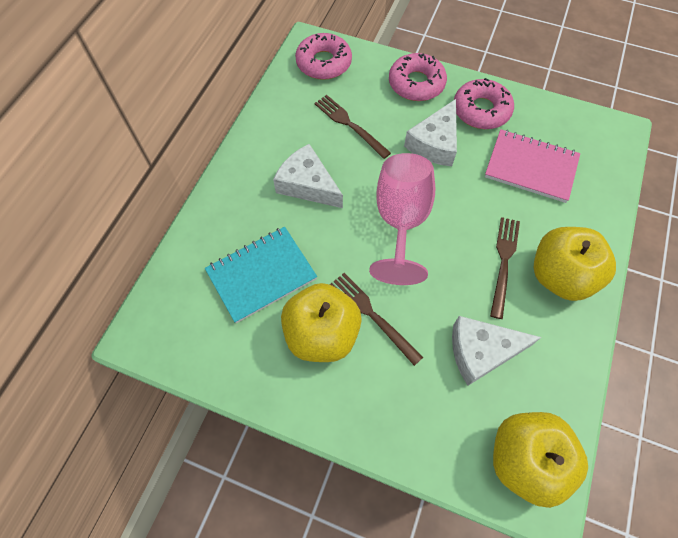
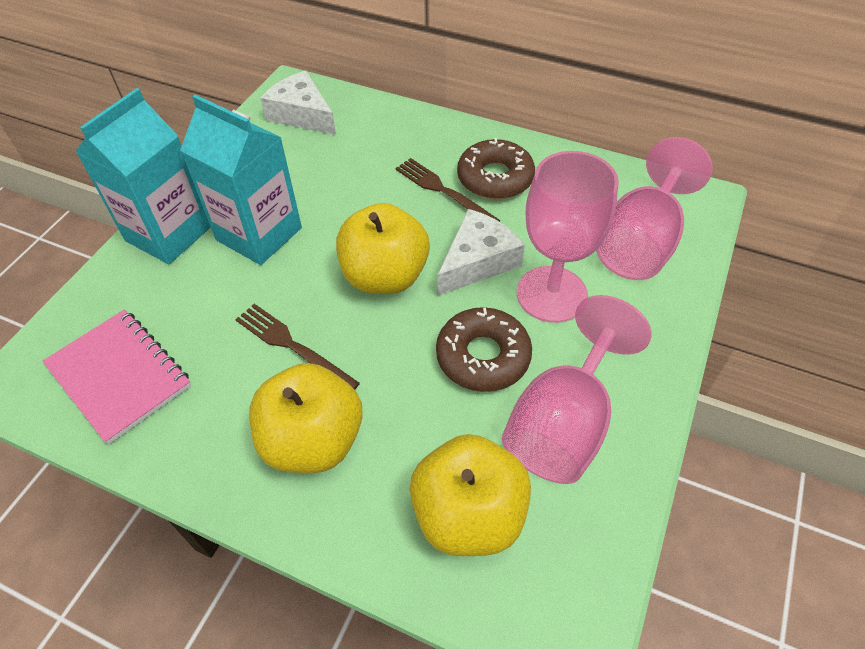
brown donut: none = 0 -> [436,307,532,392] [457,138,535,199] = 2
brown fork: [314,95,391,159] [330,273,423,366] [490,217,520,319] = 3 -> [235,304,360,389] [395,158,501,222] = 2
pink donut: [295,33,352,80] [389,53,447,101] [454,78,514,129] = 3 -> none = 0
pink goblet: [369,153,435,285] = 1 -> [502,295,652,484] [517,151,619,323] [596,137,713,280] = 3
turquoise carton: none = 0 -> [75,88,211,264] [180,95,302,265] = 2
turquoise notebook: [205,227,317,323] = 1 -> none = 0
white cheese: [273,144,343,208] [404,99,457,166] [452,316,541,386] = 3 -> [260,70,336,135] [437,209,525,296] = 2

